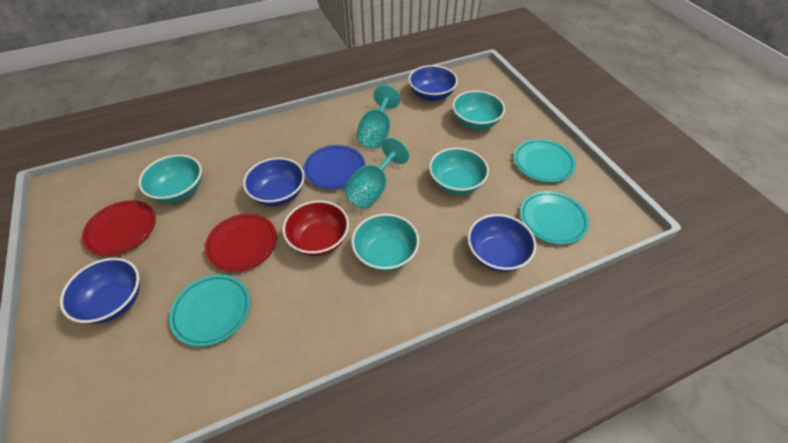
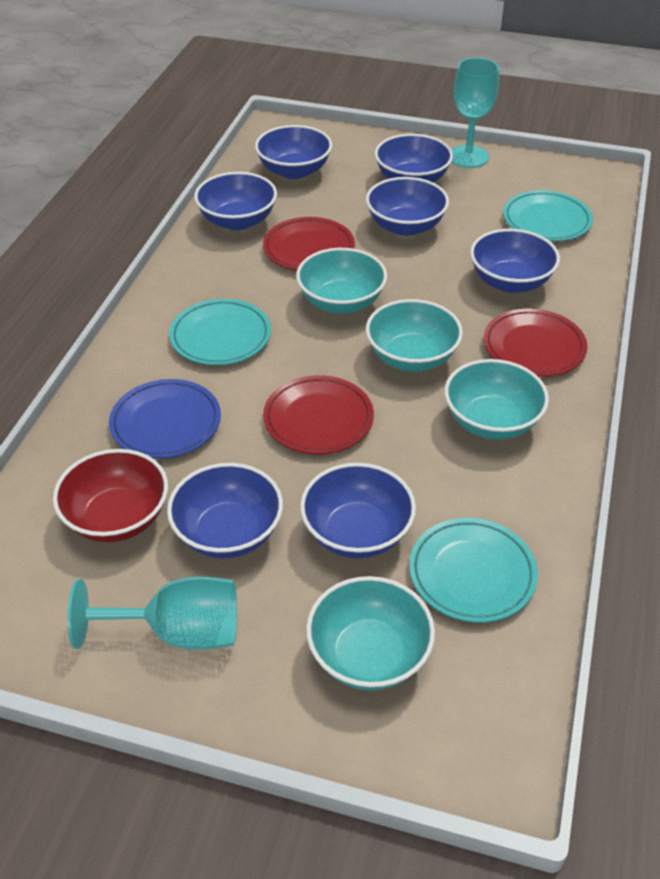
blue bowl: [60,258,140,324] [243,157,305,206] [408,65,458,101] [468,214,536,272] = 4 -> [167,463,283,558] [194,172,277,230] [255,125,332,179] [300,463,416,558] [366,177,449,236] [375,134,453,183] [470,229,560,293] = 7
red plate: [82,200,156,256] [205,214,277,272] = 2 -> [263,217,355,271] [263,375,374,454] [484,308,588,377] = 3

